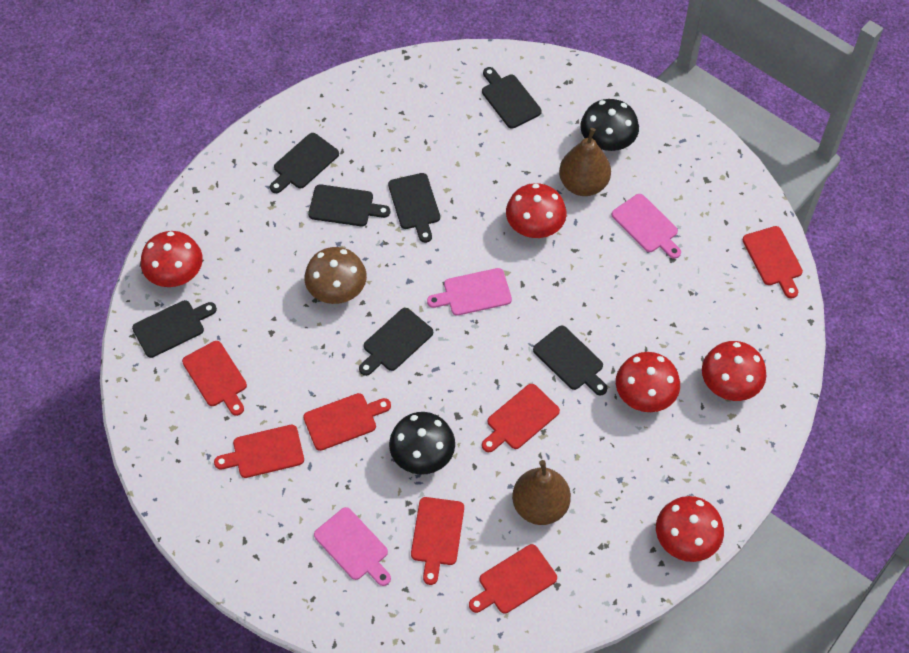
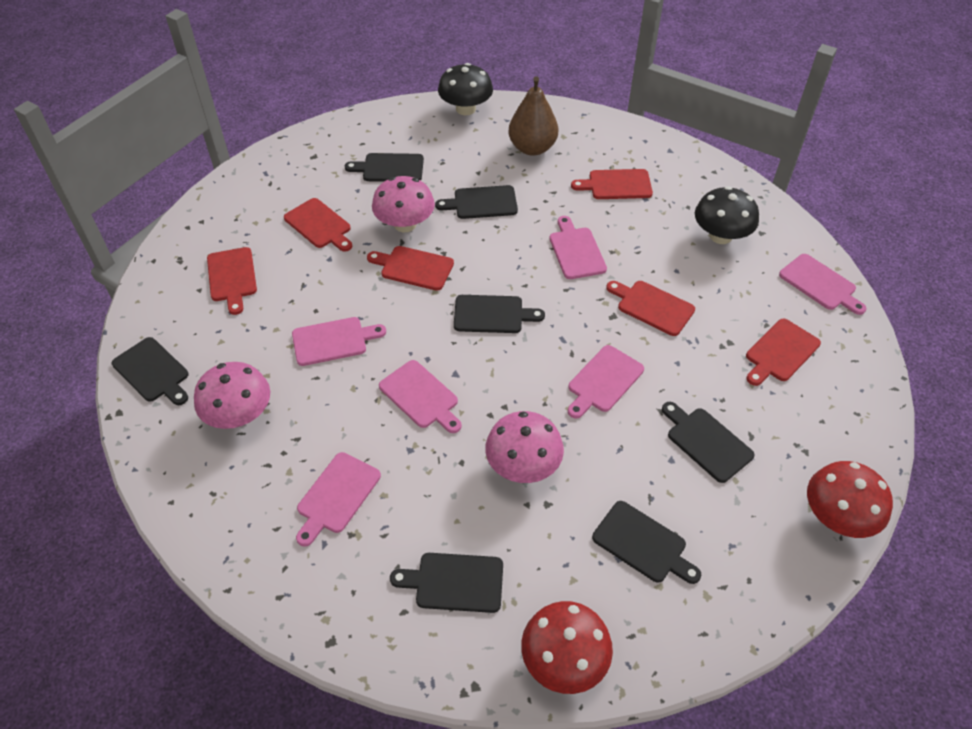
brown mushroom: [305,247,367,304] = 1 -> none = 0
brown pear: [512,460,571,525] [559,128,611,196] = 2 -> [508,76,558,156] = 1
pink cutting board: [314,507,391,586] [427,268,512,316] [612,194,681,259] = 3 -> [292,317,386,366] [296,452,381,547] [379,360,462,433] [550,216,607,279] [568,345,644,419] [779,254,866,315] = 6
pink mushroom: none = 0 -> [194,362,270,429] [372,176,435,232] [485,411,564,483] = 3
red cutting board: [182,341,247,416] [214,425,304,478] [303,393,391,451] [411,497,464,585] [469,544,557,614] [482,384,560,452] [743,226,803,299] = 7 -> [207,247,257,315] [284,198,352,252] [367,246,454,291] [571,169,653,199] [606,281,695,336] [746,319,821,386] = 6
red mushroom: [141,231,203,287] [506,183,566,238] [616,352,680,412] [656,496,724,562] [702,341,766,401] = 5 -> [521,601,613,694] [807,461,893,538] = 2

